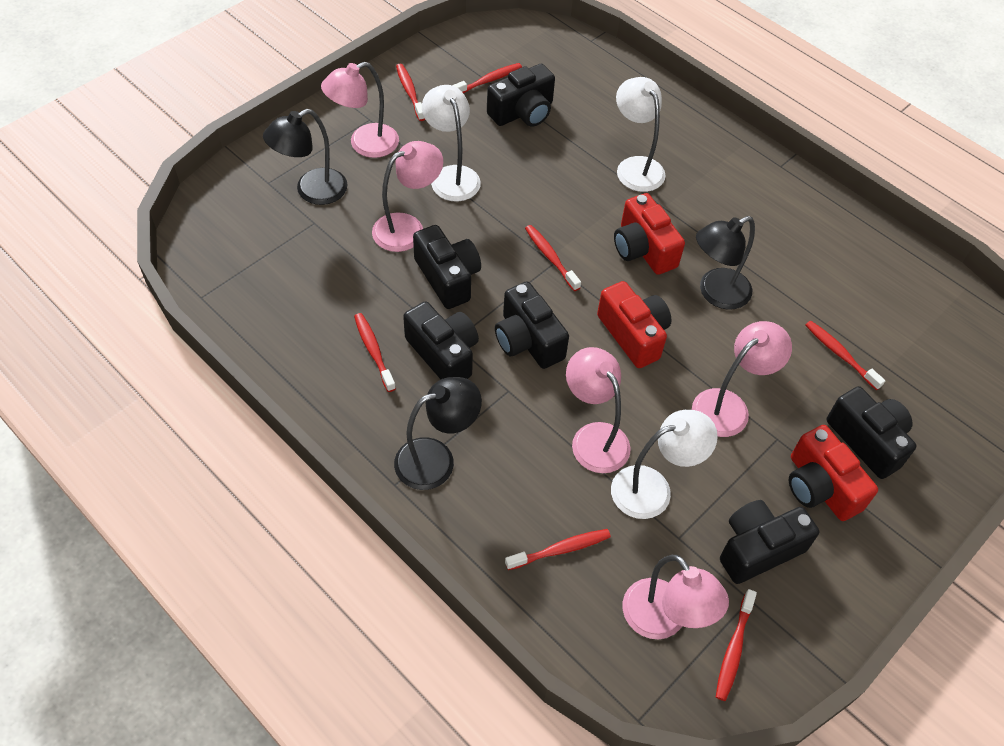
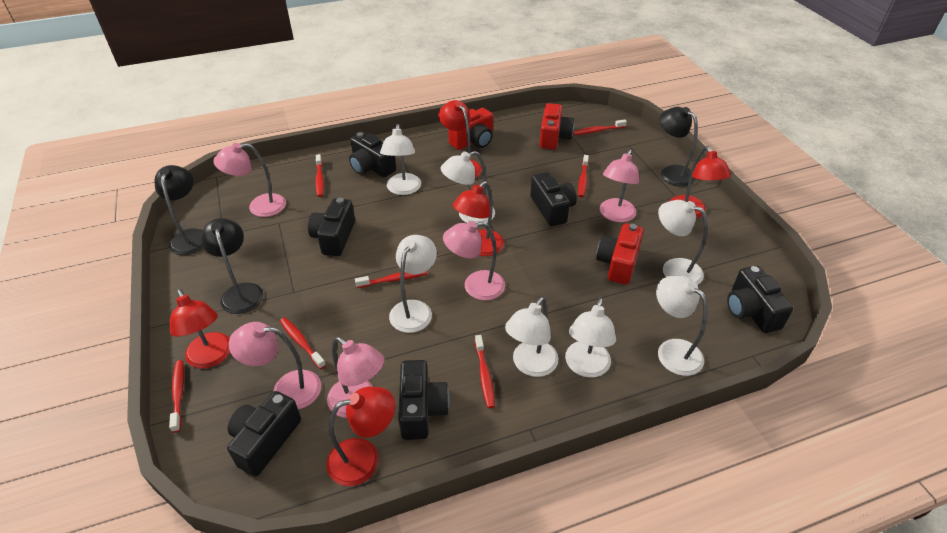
red lamp: none = 0 -> [170,289,230,369] [327,387,395,486] [438,100,482,178] [453,181,504,256] [670,146,731,218] = 5
white lamp: [422,85,481,201] [611,410,718,519] [616,77,666,192] = 3 -> [380,124,421,195] [389,235,437,333] [440,151,495,223] [505,297,558,377] [565,298,616,378] [656,276,708,376] [658,200,708,285] = 7

